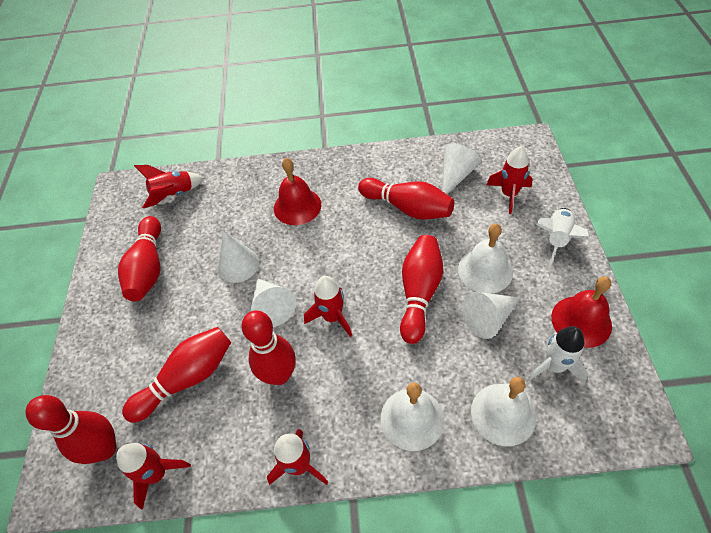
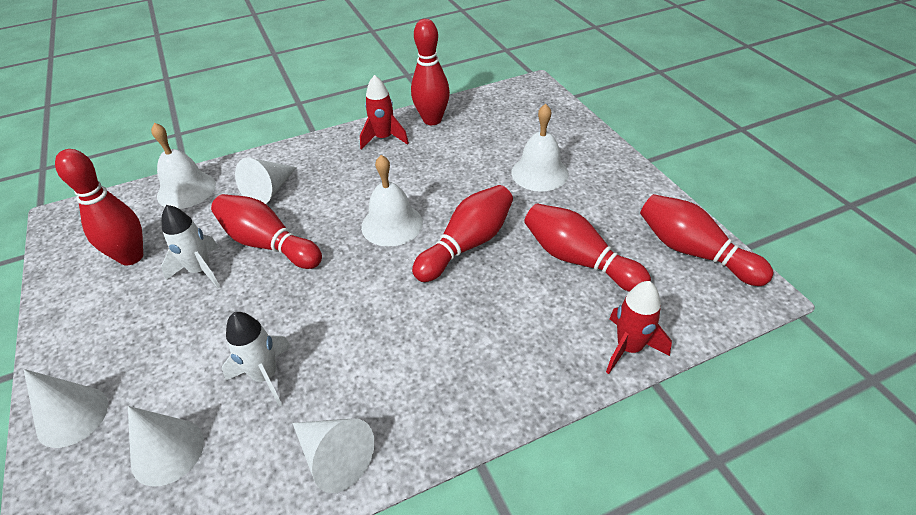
red bell: [274,158,321,225] [551,276,612,348] = 2 -> none = 0
red rocket: [116,443,191,510] [134,165,204,208] [267,429,328,485] [304,276,352,337] [486,146,533,214] = 5 -> [360,75,409,150] [606,281,672,374] = 2

